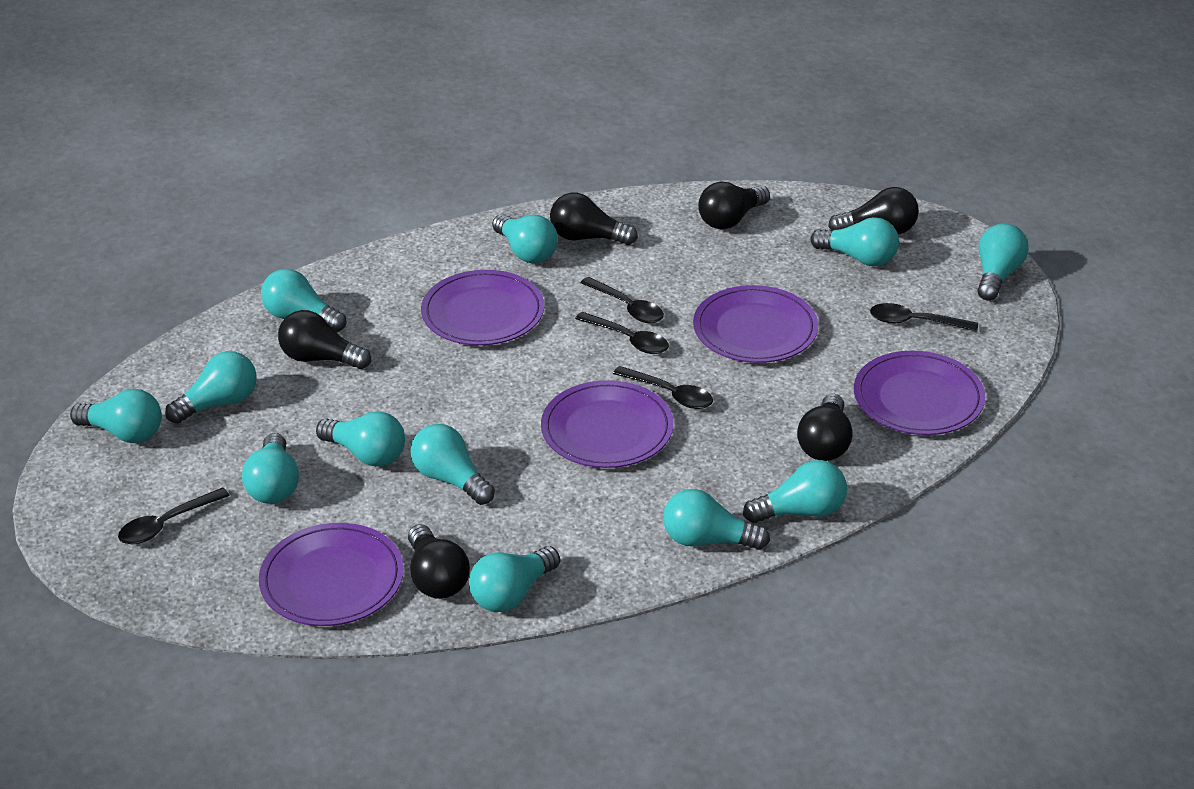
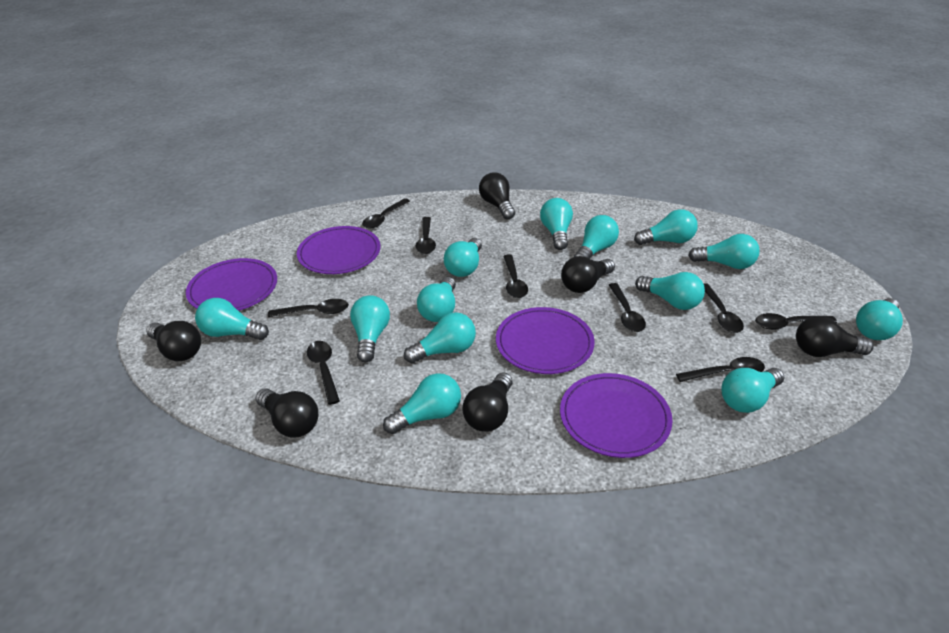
black spoon: [118,487,230,544] [575,312,669,354] [580,277,664,323] [613,366,713,409] [870,303,978,332] = 5 -> [268,299,349,317] [307,341,340,405] [362,198,410,229] [416,217,436,254] [503,254,528,298] [609,283,646,332] [676,357,765,382] [704,283,744,333] [755,313,837,330] = 9
purple plate: [259,523,404,626] [421,270,544,346] [541,380,674,468] [693,285,818,363] [854,351,985,435] = 5 -> [186,258,277,311] [297,226,381,274] [496,307,595,374] [560,373,672,458] = 4
turquoise light bulb: [70,389,162,443] [165,351,257,424] [242,433,299,504] [261,269,347,332] [316,411,405,467] [410,424,495,505] [469,546,560,612] [492,214,558,263] [663,489,770,550] [743,460,847,523] [811,217,899,266] [977,223,1029,301] = 12 -> [195,298,269,340] [350,295,390,363] [383,373,461,434] [404,312,476,363] [417,277,456,322] [444,238,482,277] [540,198,573,250] [574,215,619,259] [634,209,698,245] [635,272,705,310] [688,234,760,269] [721,368,784,413] [856,298,903,340] = 13

